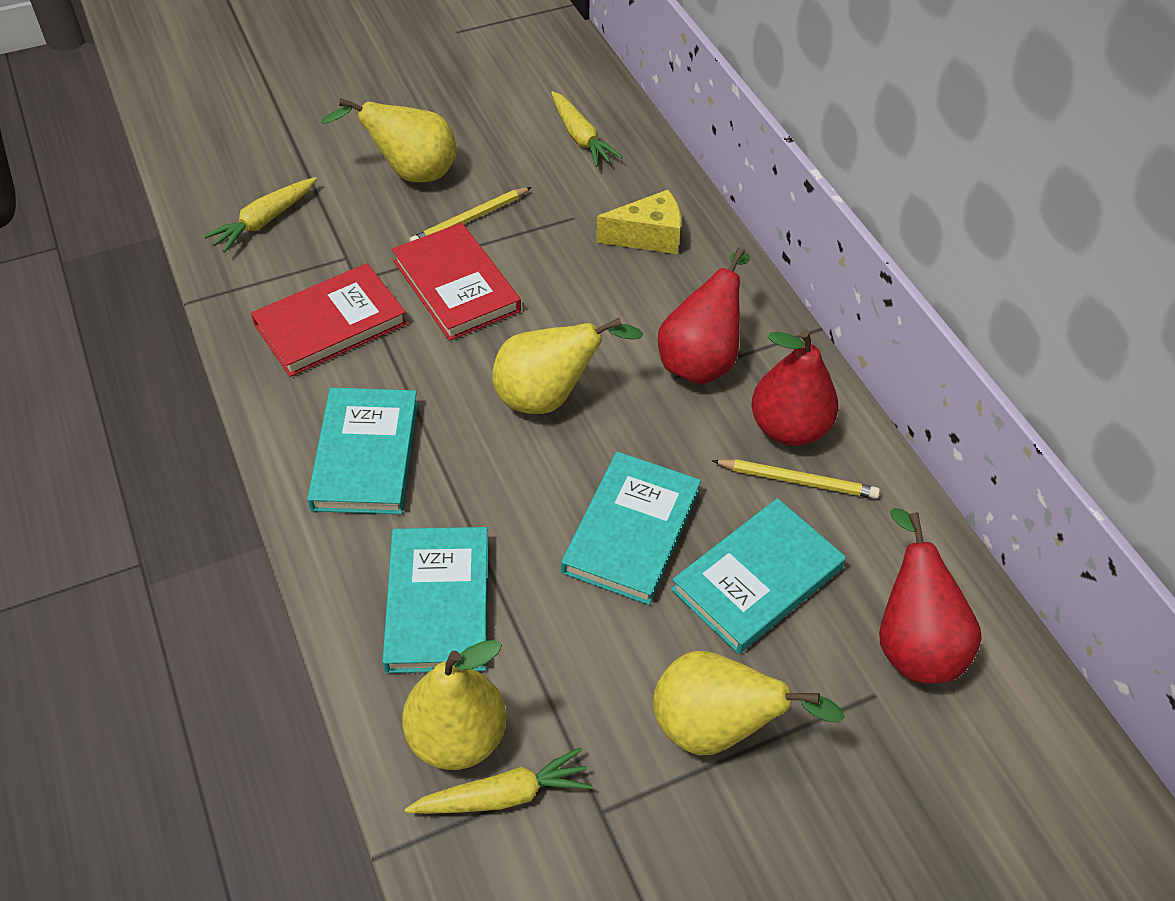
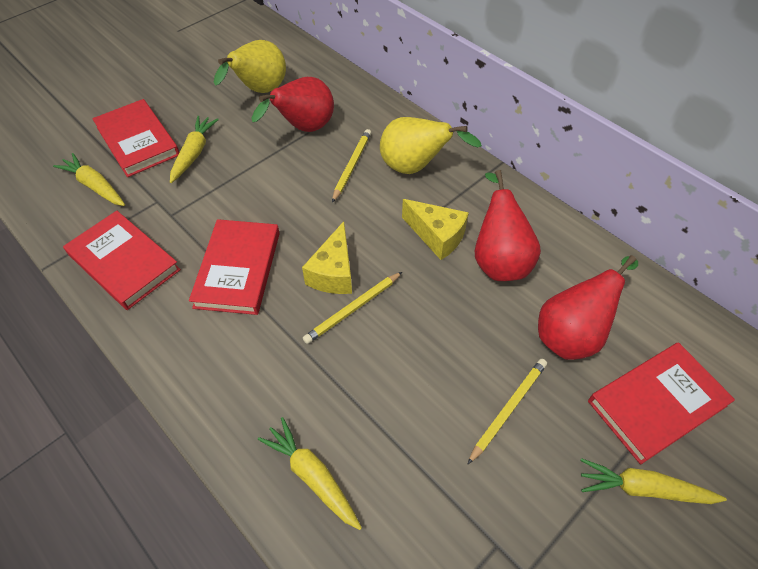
red book: [251,263,407,377] [392,223,521,341] = 2 -> [63,211,181,310] [92,99,180,177] [189,219,280,315] [588,342,735,465] = 4
turquoise book: [307,388,418,514] [382,527,488,673] [561,452,701,605] [671,498,846,654] = 4 -> none = 0
yellow carrot: [204,177,317,252] [405,747,592,814] [551,91,622,167] = 3 -> [53,153,125,206] [170,116,219,183] [258,417,362,530] [580,458,727,504] = 4
yellow cheese: [596,190,681,254] = 1 -> [302,221,352,294] [402,199,469,260] = 2
yellow pear: [321,98,457,182] [402,640,506,770] [492,318,643,414] [653,651,845,755] = 4 -> [214,40,286,93] [380,117,482,174] = 2
yellow pencil: [410,187,531,242] [712,459,880,499] = 2 -> [303,272,402,344] [332,129,371,203] [467,359,547,465] = 3

